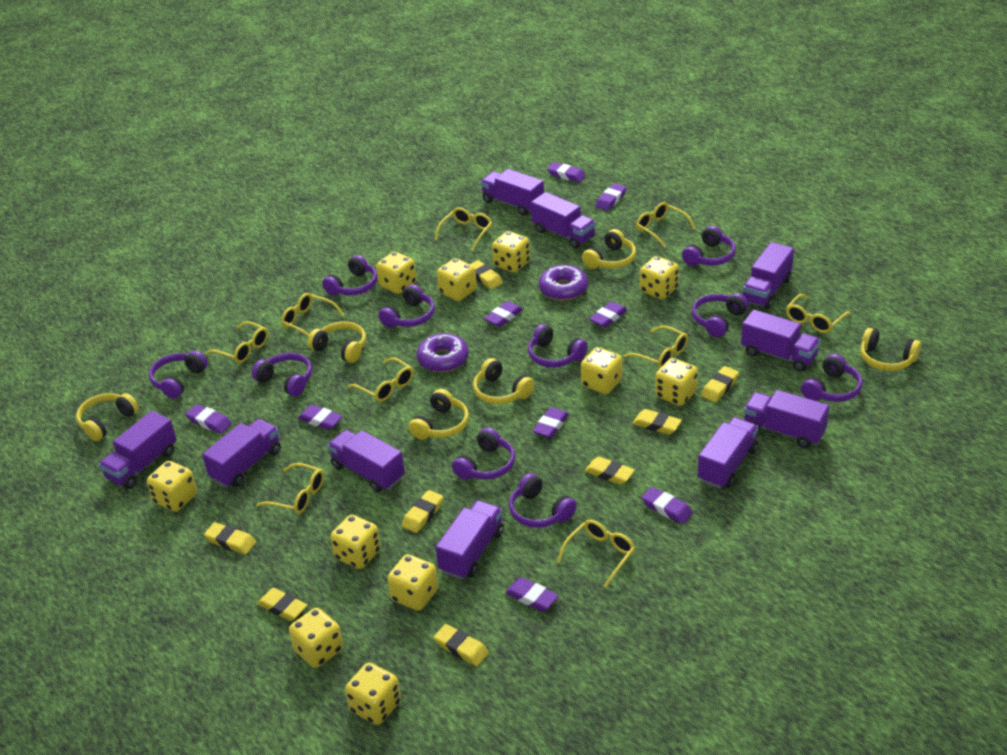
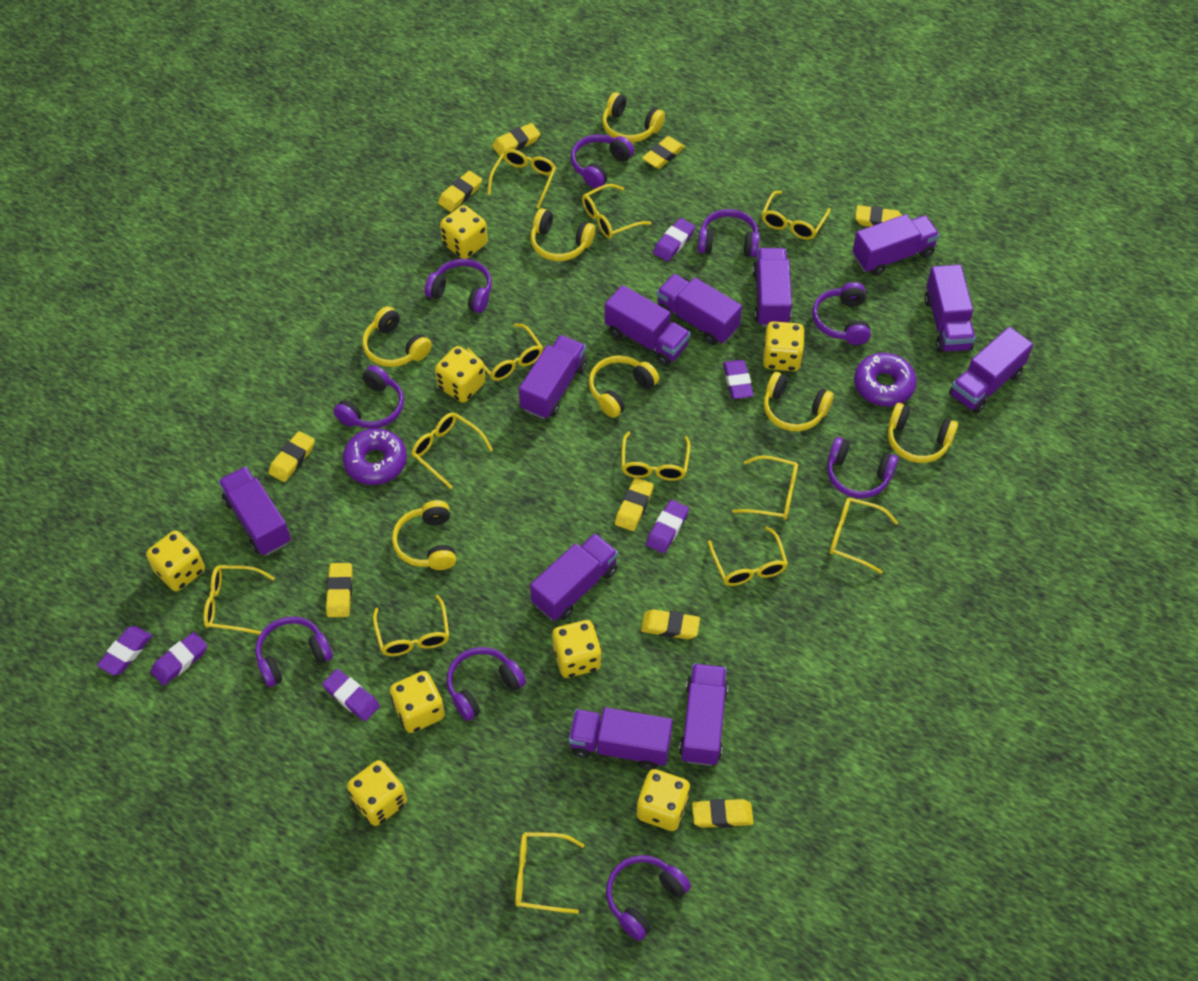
purple eraser: [186,404,232,434] [298,405,343,430] [484,301,523,327] [505,577,559,611] [533,407,569,438] [547,162,586,182] [589,301,627,328] [595,183,627,211] [642,487,693,524] = 9 -> [97,626,152,676] [151,632,207,686] [322,669,380,721] [646,500,689,553] [653,218,695,261] [723,360,754,399] = 6
purple headphones: [149,351,208,399] [252,353,312,396] [322,255,377,296] [378,284,435,328] [452,427,515,480] [509,473,577,528] [528,324,588,368] [682,226,736,266] [692,293,749,337] [801,354,863,402] = 10 -> [256,616,333,687] [333,365,404,429] [425,259,492,313] [447,647,526,721] [571,134,634,189] [606,855,691,941] [698,209,760,257] [812,282,871,345] [827,437,898,498] = 9
purple truck: [99,411,177,489] [202,419,281,487] [328,430,405,492] [436,500,504,579] [481,169,544,215] [531,192,596,248] [698,417,758,489] [741,309,820,372] [742,242,794,309] [744,390,829,448] = 10 -> [218,467,291,555] [519,335,587,419] [530,533,618,621] [569,707,673,770] [605,285,691,366] [656,274,742,345] [679,663,728,766] [752,248,792,327] [853,214,940,276] [925,265,976,352] [949,327,1033,414] = 11
yellow dice: [147,461,197,512] [289,608,343,668] [330,515,381,569] [345,663,401,725] [376,252,416,294] [387,554,438,611] [437,258,477,301] [492,231,530,273] [581,347,622,394] [640,256,679,299] [655,358,698,406] = 11 -> [146,531,205,591] [347,760,407,826] [390,671,445,733] [435,346,486,403] [440,205,488,259] [552,620,602,678] [637,769,690,831] [763,321,805,371] = 8
yellow eraser: [204,522,256,555] [257,588,307,621] [402,490,443,533] [434,624,489,666] [470,260,503,289] [585,457,635,485] [633,409,682,435] [701,366,739,402] = 8 -> [269,431,315,482] [326,563,353,617] [438,171,482,212] [492,123,540,156] [615,478,654,531] [641,609,700,639] [642,136,685,169] [692,799,754,828] [855,205,902,227] = 9
yellow glasses: [206,321,268,363] [257,463,324,514] [281,293,344,337] [348,358,414,402] [435,207,492,251] [557,520,635,588] [623,326,688,368] [636,202,696,248] [786,294,851,333] = 9 -> [203,565,275,635] [373,595,449,656] [411,412,493,489] [467,323,543,381] [487,149,556,208] [515,832,584,914] [582,184,651,239] [621,432,690,481] [708,526,788,586] [732,455,798,520] [762,191,831,240] [830,498,898,574] = 12
yellow headphones: [76,393,139,441] [308,321,366,363] [409,389,469,440] [473,358,534,404] [582,229,636,269] [860,328,921,371] = 6 -> [362,306,432,367] [392,500,456,570] [531,208,596,261] [589,355,659,418] [602,92,665,143] [764,372,833,431] [888,403,958,463] = 7

